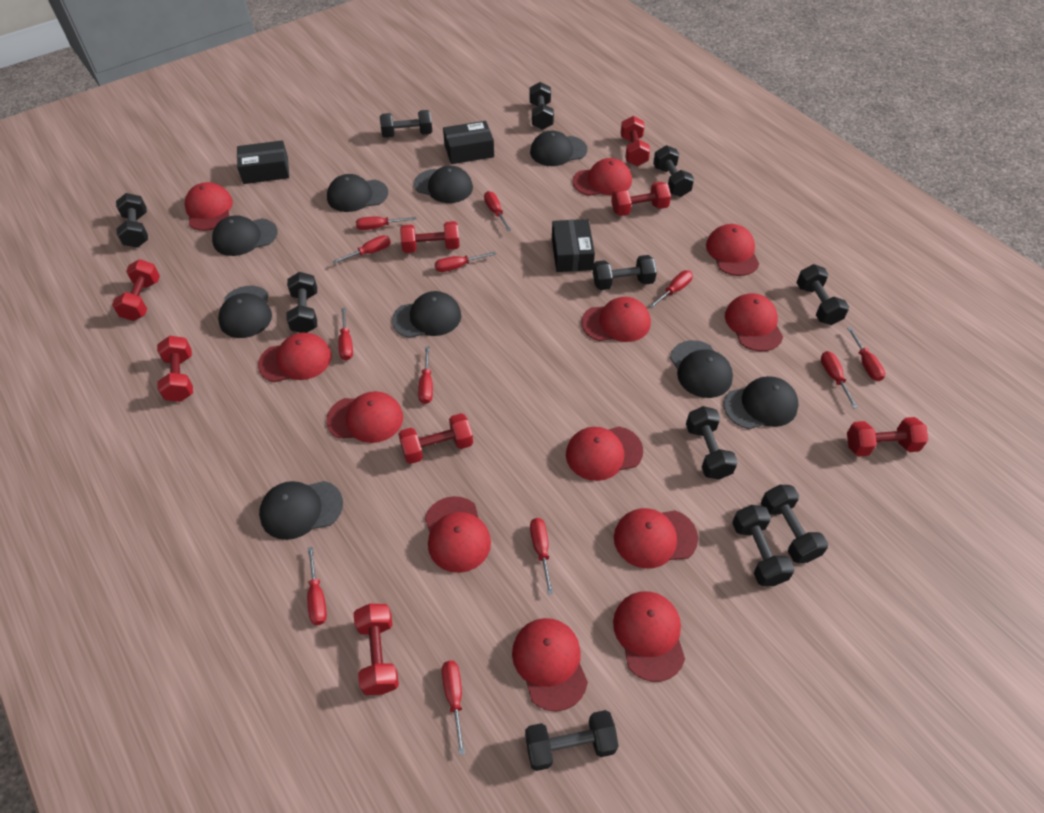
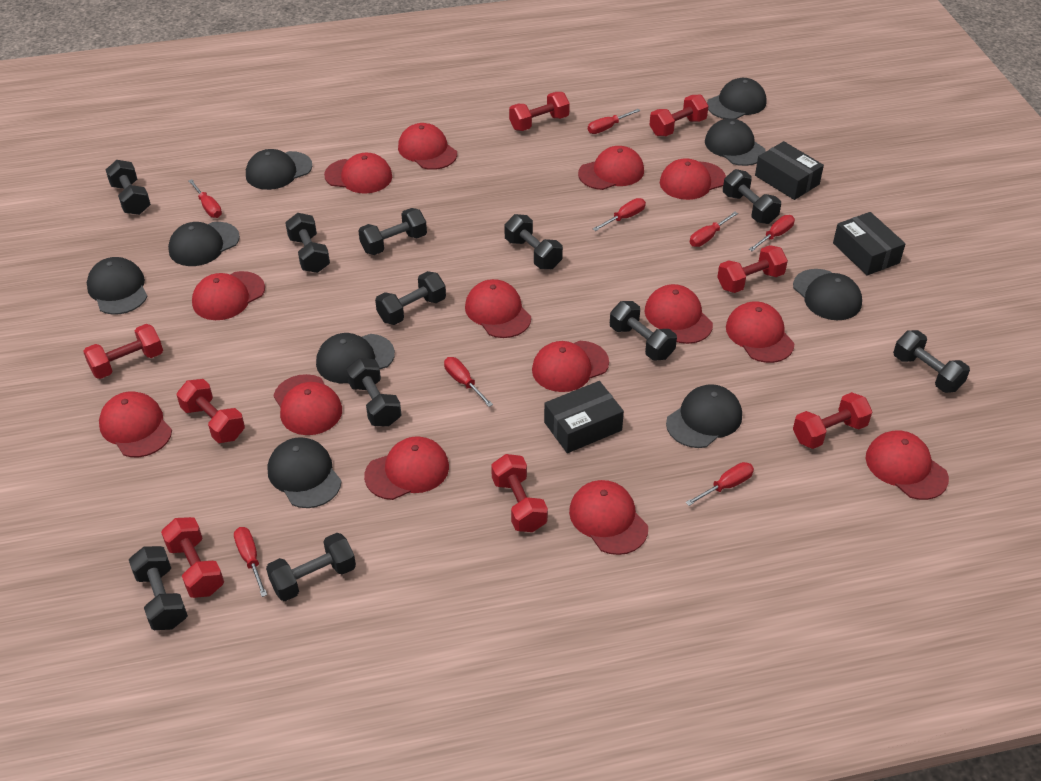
red cap: [185,182,233,231] [258,332,331,382] [326,391,403,443] [425,496,491,573] [512,618,588,711] [566,426,643,481] [572,158,632,196] [581,297,651,342] [613,591,685,682] [614,508,698,569] [706,224,759,276] [725,293,783,351] = 12 -> [99,391,172,457] [192,271,265,320] [273,374,342,435] [324,153,392,194] [364,436,449,500] [398,123,457,170] [465,279,531,338] [532,341,609,392] [569,480,648,555] [578,146,644,190] [644,284,713,344] [660,158,726,200] [726,301,794,363] [866,431,949,500] = 14
red screwdriver: [307,547,327,625] [332,235,391,264] [338,308,353,360] [356,216,416,230] [418,347,433,404] [435,252,496,272] [442,661,465,755] [484,191,511,231] [530,518,553,595] [649,270,693,308] [821,351,858,408] [847,327,885,381] = 12 -> [188,179,222,218] [234,527,267,597] [444,357,493,407] [588,109,640,134] [593,198,646,231] [686,462,754,506] [690,212,738,247] [749,215,795,251] = 8

